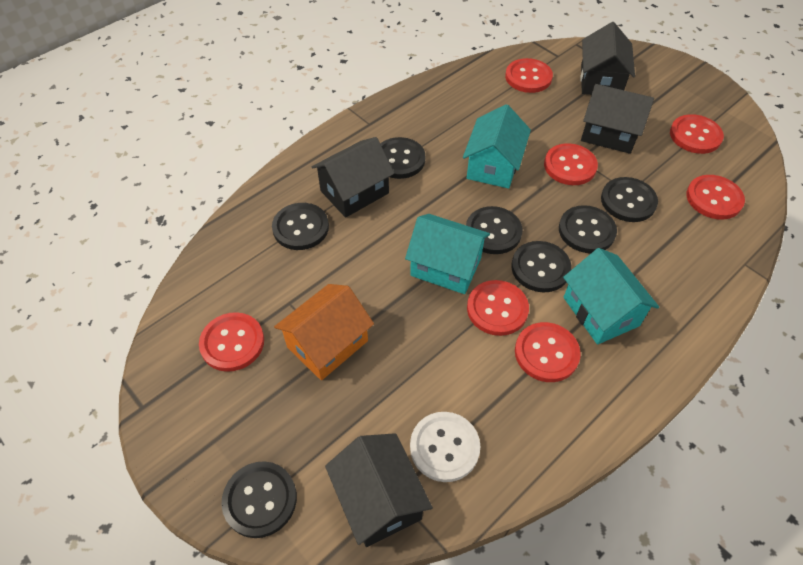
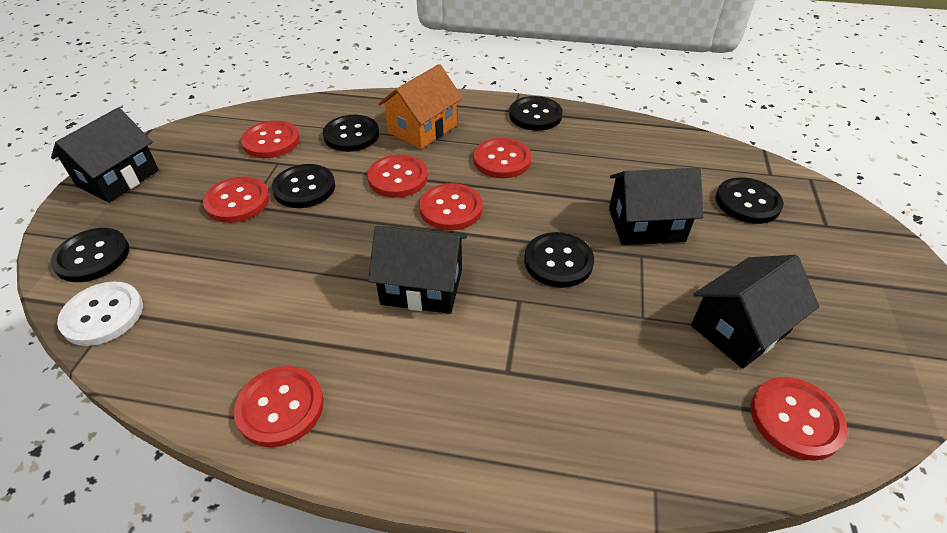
black button: [221,461,297,538] [272,203,329,250] [380,137,425,179] [466,206,523,254] [511,241,571,292] [559,205,617,253] [601,177,658,222] = 7 -> [51,228,129,282] [272,164,335,208] [323,115,379,152] [509,96,563,131] [524,232,594,288] [716,177,784,224] = 6
turquoise house: [405,214,490,294] [463,104,531,189] [563,248,659,345] = 3 -> none = 0

